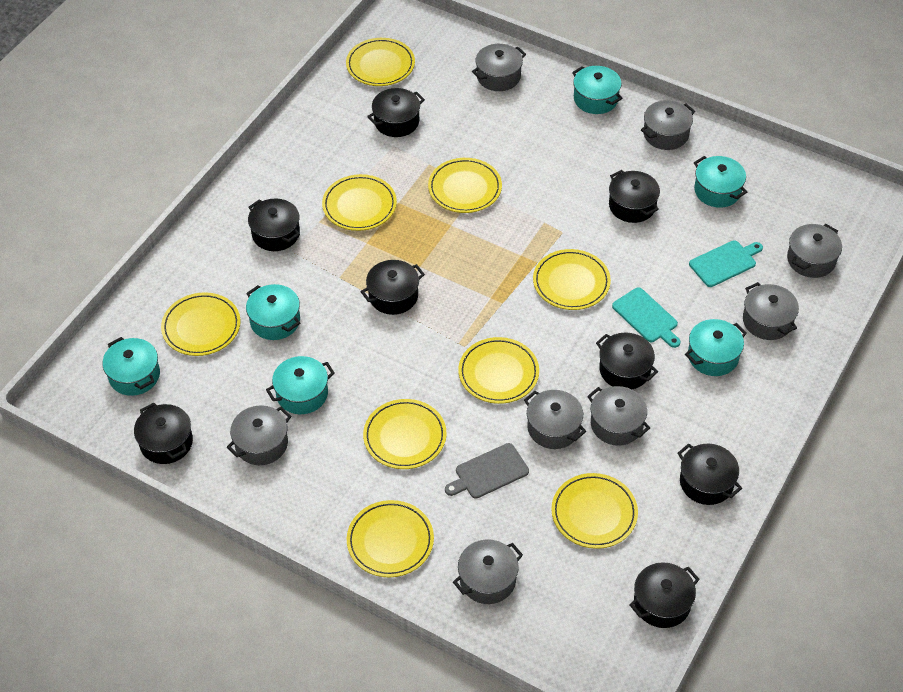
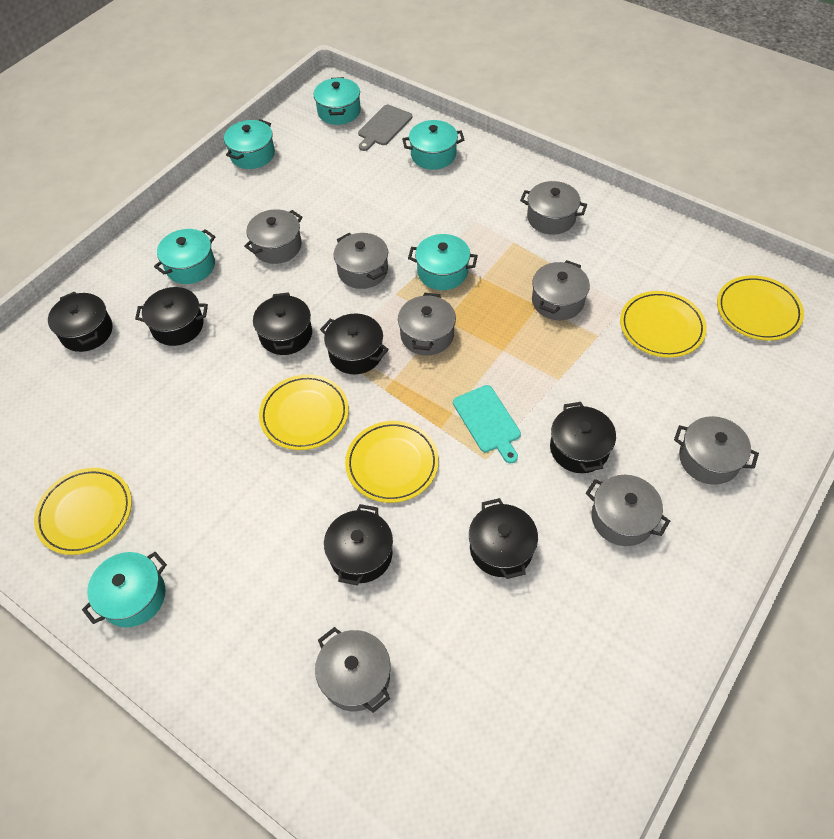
black pot: [134,403,193,464] [248,198,300,251] [361,260,425,315] [367,88,425,137] [596,333,658,389] [609,170,660,223] [629,562,700,628] [677,443,742,505] = 8 -> [48,291,113,352] [135,287,208,346] [253,292,312,355] [320,313,389,374] [324,504,393,586] [469,498,538,579] [550,402,616,473] = 7
turquoise cutting board: [612,287,681,348] [689,240,763,287] = 2 -> [453,385,521,463] = 1
yellow plate: [161,292,240,356] [322,174,397,231] [346,38,415,86] [347,500,434,577] [363,399,446,469] [428,158,502,213] [458,337,539,404] [533,249,611,310] [551,473,638,549] = 9 -> [34,468,132,555] [259,374,349,450] [345,421,439,503] [620,291,707,358] [717,275,804,341] = 5

